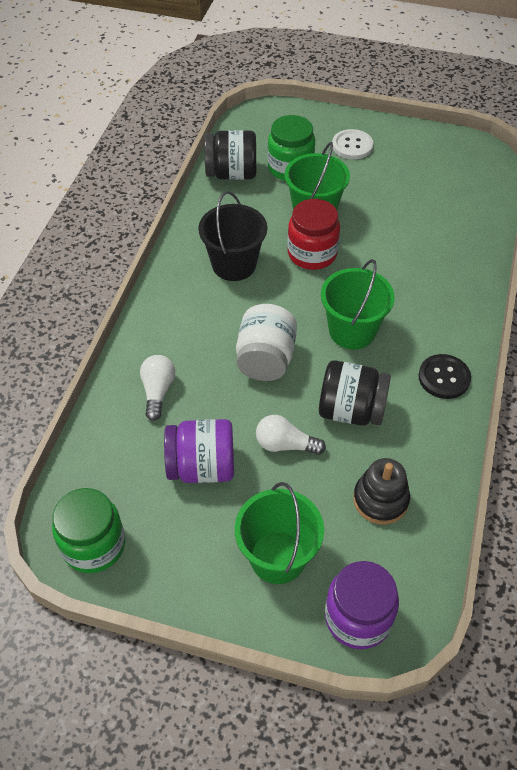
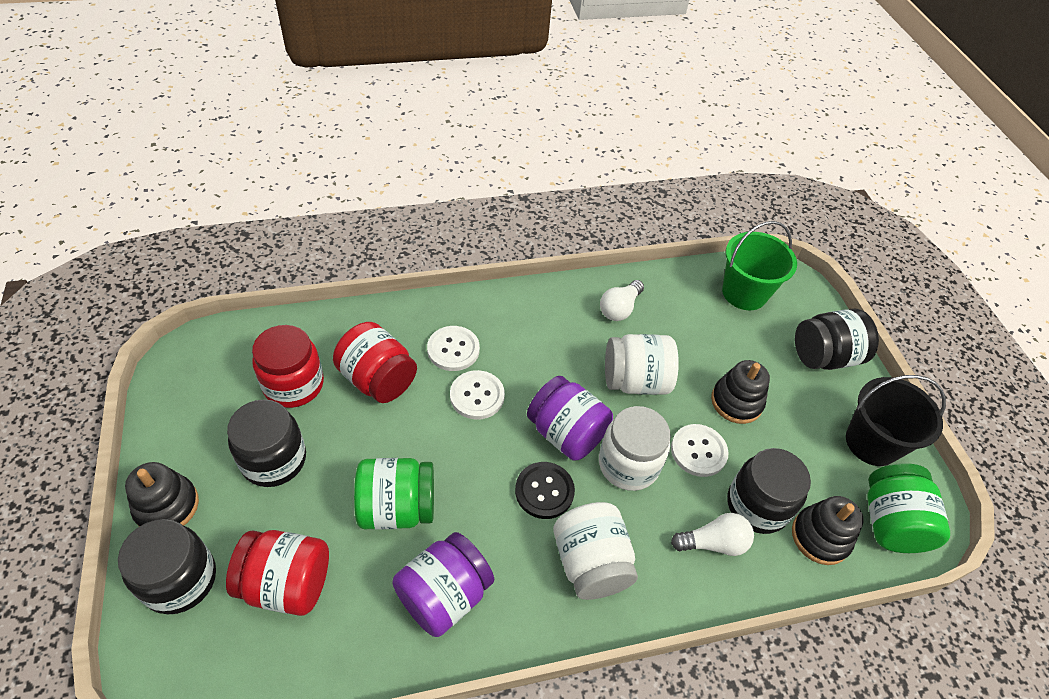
black jar: [204,130,256,180] [319,360,391,426] = 2 -> [118,519,216,614] [227,399,306,487] [727,448,811,534] [795,309,879,370] = 4
black stacking toy: [353,458,410,524] = 1 -> [125,462,199,527] [711,360,770,424] [792,496,864,565] = 3
green bucket: [235,482,324,584] [285,142,350,210] [321,259,395,350] = 3 -> [722,221,797,310] = 1
red jar: [287,199,340,270] = 1 -> [226,530,329,616] [252,325,324,408] [333,322,417,403] = 3
white button: [332,129,373,159] = 1 -> [427,326,480,371] [450,370,505,420] [671,424,729,477] = 3
white jar: [236,304,297,381] = 1 -> [553,502,638,600] [599,406,671,491] [605,334,679,395] = 3

